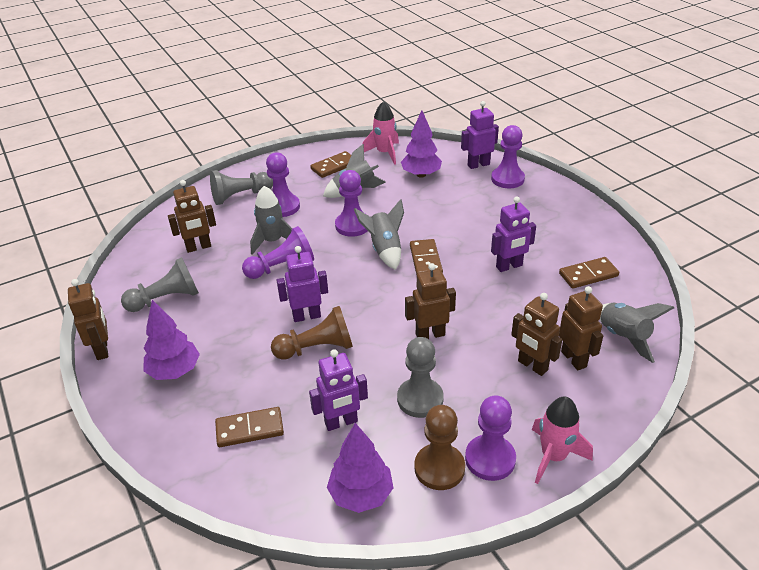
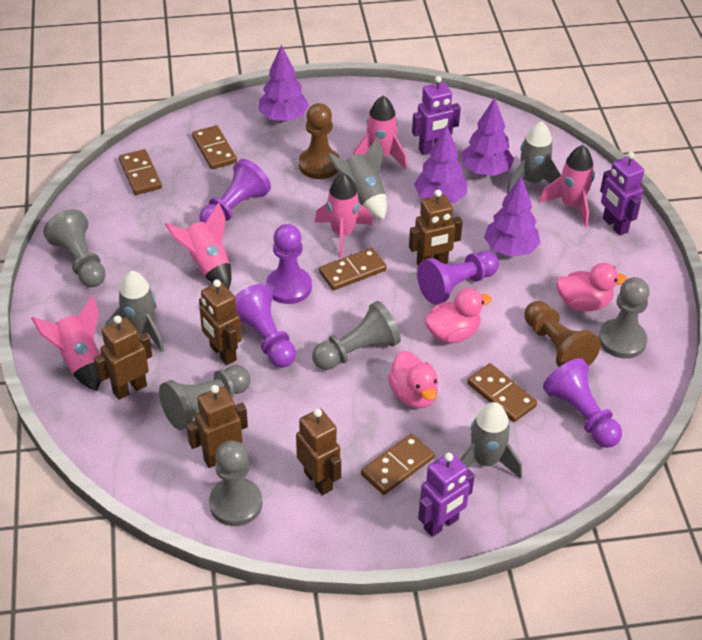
brown domino: [215,407,284,447] [310,151,351,178] [410,239,443,275] [559,257,619,289] = 4 -> [119,149,162,195] [192,125,237,169] [319,248,387,290] [361,434,435,495] [467,363,537,422] = 5
grey pawn: [121,257,199,312] [210,170,273,205] [397,337,444,418] = 3 -> [43,209,106,287] [159,365,251,430] [209,441,262,526] [312,301,401,370] [599,277,650,359] = 5
pink duck: none = 0 -> [388,351,439,409] [424,288,492,343] [556,263,628,311] = 3
pink rocket: [363,101,399,165] [532,396,593,484] = 2 -> [31,295,101,391] [165,202,231,289] [315,173,373,257] [353,96,407,169] [539,145,595,227] = 5
purple robot: [277,246,328,322] [309,349,368,431] [461,101,499,169] [491,196,536,272] = 4 -> [412,76,461,155] [418,452,475,537] [600,152,644,236] = 3
purple tree: [143,300,200,380] [327,423,393,513] [401,110,442,178] = 3 -> [259,45,309,122] [414,125,467,203] [462,98,514,176] [484,176,540,257] = 4

